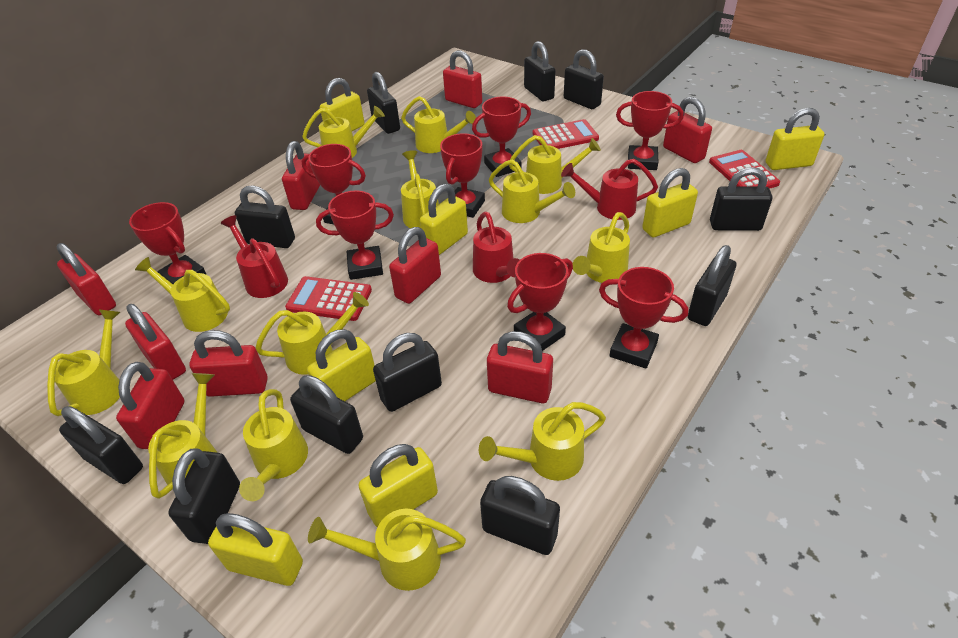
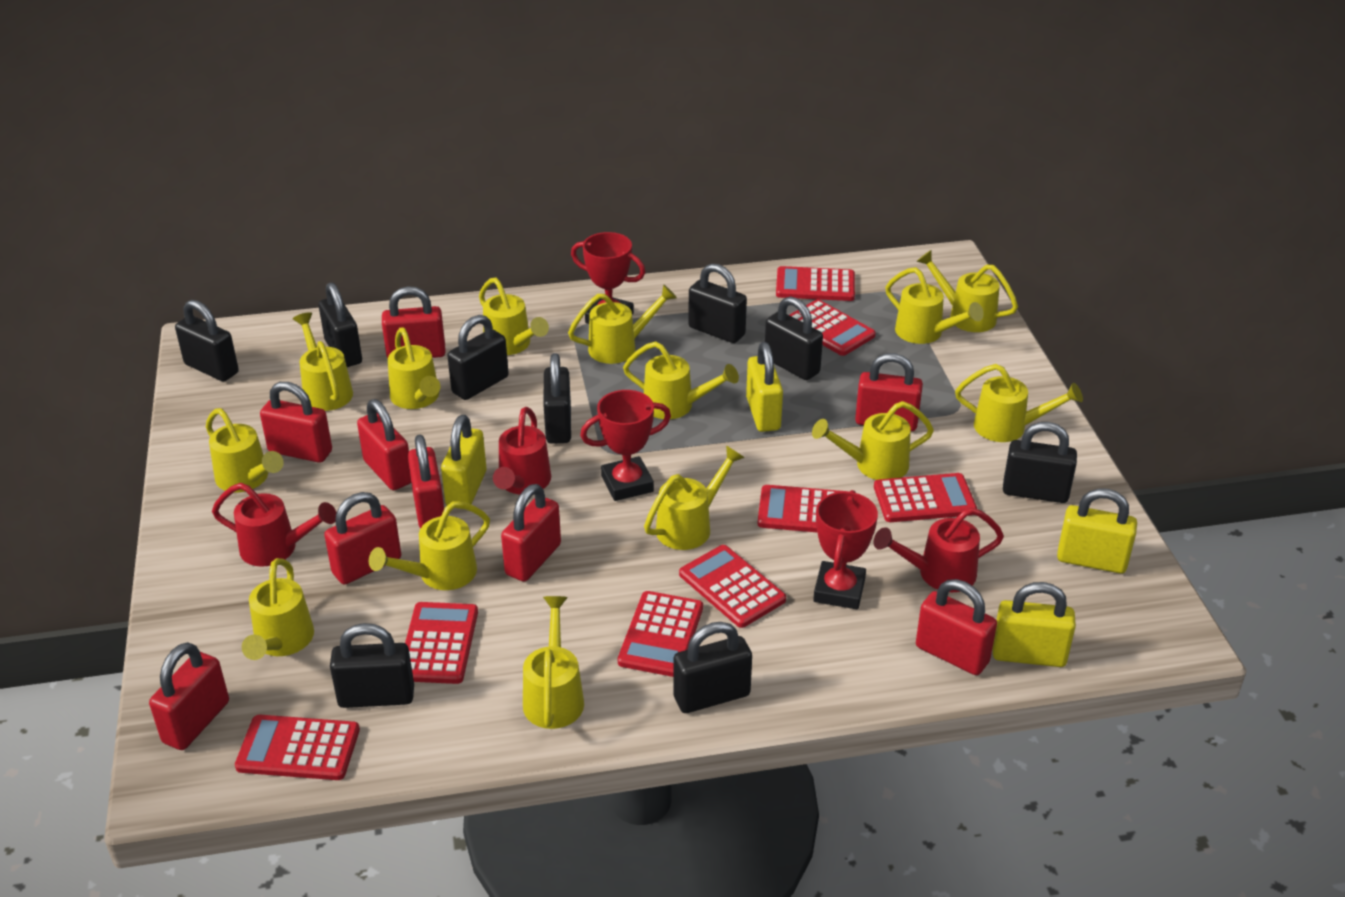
black padlock: [59,406,143,484] [168,449,240,544] [235,185,295,248] [290,375,363,454] [367,72,400,134] [373,333,442,412] [480,476,560,555] [524,41,555,101] [564,49,604,109] [688,245,736,326] [710,167,772,231] = 11 -> [175,300,239,381] [319,282,362,367] [330,623,414,708] [447,315,509,400] [543,353,571,444] [673,622,752,713] [688,263,747,343] [765,296,823,380] [1003,422,1077,503] = 9
red calculator: [285,276,372,321] [533,119,599,149] [709,150,780,189] = 3 -> [235,715,360,780] [405,602,478,684] [618,591,703,677] [679,545,786,628] [758,485,850,532] [776,266,855,301] [790,299,876,356] [874,473,977,522] = 8
red trophy: [129,202,207,284] [301,144,366,224] [316,190,394,280] [440,133,485,218] [472,96,531,177] [507,253,573,351] [599,267,688,368] [616,91,684,170] = 8 -> [571,232,646,324] [580,390,671,501] [813,490,878,609] = 3
yellow padlock: [208,513,303,586] [307,329,376,401] [320,78,365,131] [358,444,438,527] [420,184,468,255] [642,168,698,237] [766,108,825,170] = 7 -> [441,415,486,509] [746,342,783,432] [993,582,1076,667] [1057,488,1137,574] = 4
yellow watering can: [47,310,120,416] [135,257,230,332] [148,373,218,499] [239,389,308,501] [256,292,369,375] [302,106,385,158] [308,509,466,591] [401,96,476,153] [401,150,439,228] [479,402,606,481] [489,159,575,223] [509,135,601,194] [573,212,630,283] = 13 -> [206,408,284,492] [242,558,314,660] [293,312,353,411] [369,501,490,590] [388,327,440,409] [479,278,549,355] [523,596,584,729] [568,284,677,364] [623,341,739,419] [644,446,745,550] [812,401,934,480] [885,267,984,344] [916,250,1018,332] [955,364,1083,442] = 14

